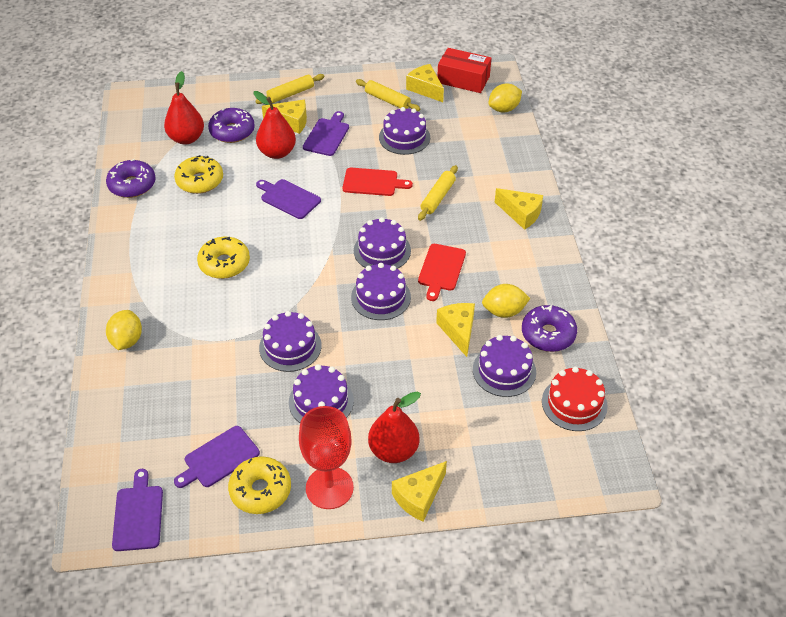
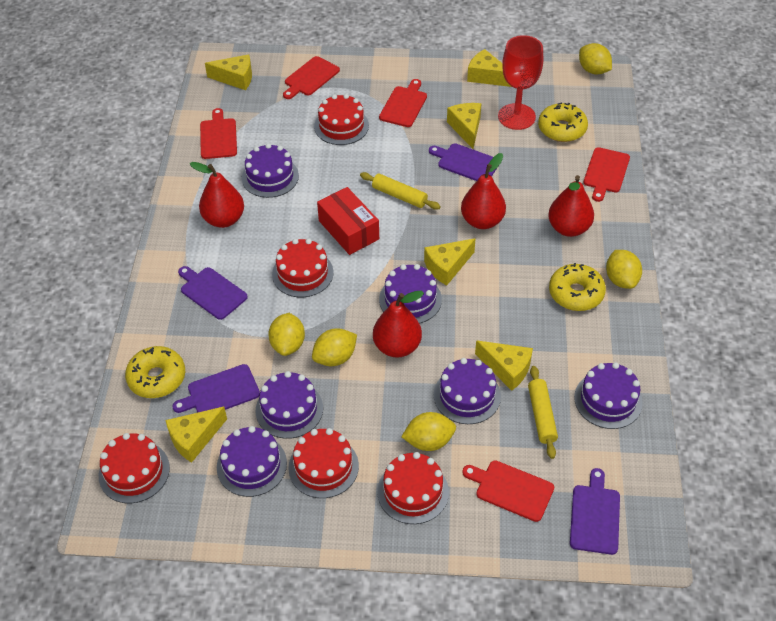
purple donut: [106,159,156,198] [208,108,255,143] [522,305,577,352] = 3 -> none = 0
red cake: [542,367,608,431] = 1 -> [99,433,170,503] [272,239,334,297] [288,428,359,498] [314,94,369,145] [377,452,449,524] = 5
red cutting board: [342,168,413,196] [418,244,466,301] = 2 -> [200,108,237,159] [283,56,340,99] [379,79,427,127] [462,460,554,522] [583,147,630,202] = 5
red pear: [164,71,204,144] [254,91,296,159] [368,392,421,463] = 3 -> [190,162,244,228] [373,291,424,358] [461,153,506,229] [548,175,594,237] = 4
yellow cheese: [262,100,307,134] [392,461,447,522] [406,64,444,102] [436,303,475,357] [495,188,543,230] = 5 -> [165,407,227,463] [205,54,252,90] [424,238,476,286] [447,103,482,149] [467,49,512,87] [475,341,533,391] = 6
yellow lemon: [106,310,142,350] [482,284,530,318] [488,83,522,112] = 3 -> [268,313,305,356] [312,328,357,366] [401,412,456,451] [579,43,612,74] [606,250,642,289] = 5
yellow rolling pin: [255,74,324,104] [356,79,420,111] [418,165,458,221] = 3 -> [360,172,441,210] [528,366,558,459] = 2

